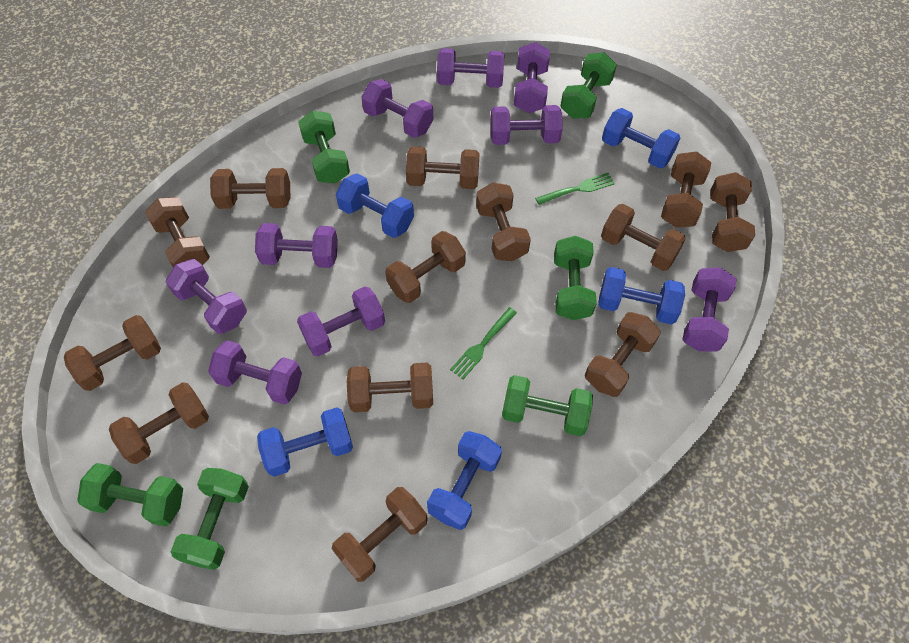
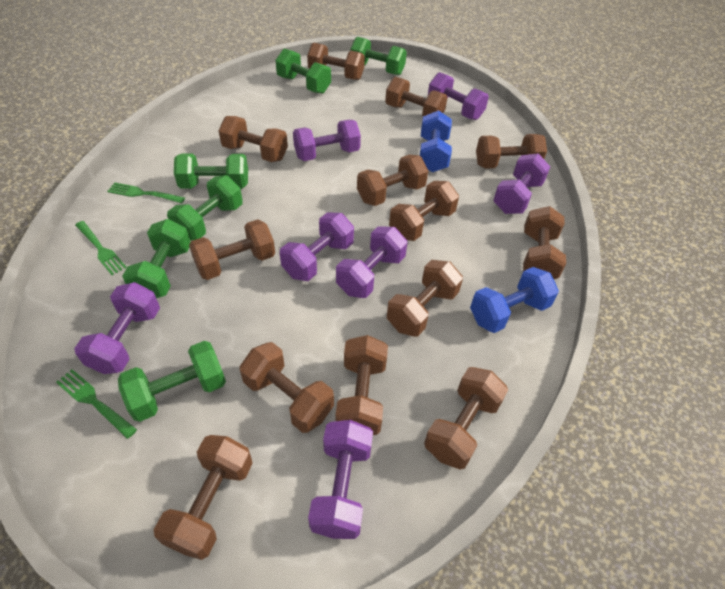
blue dumbbell: [257,407,353,477] [336,173,414,238] [427,431,502,530] [598,267,685,325] [602,108,680,169] = 5 -> [420,110,452,172] [470,267,559,333] = 2
green fork: [450,307,517,379] [535,173,615,205] = 2 -> [56,369,137,439] [75,221,127,275] [107,182,185,203] = 3
purple dumbbell: [165,259,247,334] [208,340,302,405] [255,223,338,268] [297,286,385,356] [361,79,434,138] [437,48,504,88] [490,105,563,145] [514,42,550,113] [682,267,737,352] = 9 -> [74,282,160,374] [280,212,354,281] [293,120,361,161] [308,420,373,539] [336,226,407,298] [428,72,489,120] [493,153,551,214] = 7

